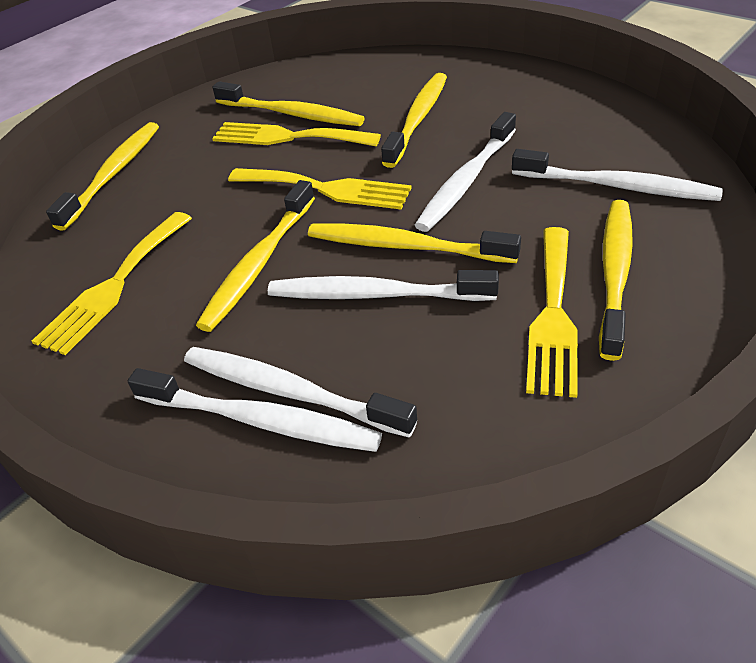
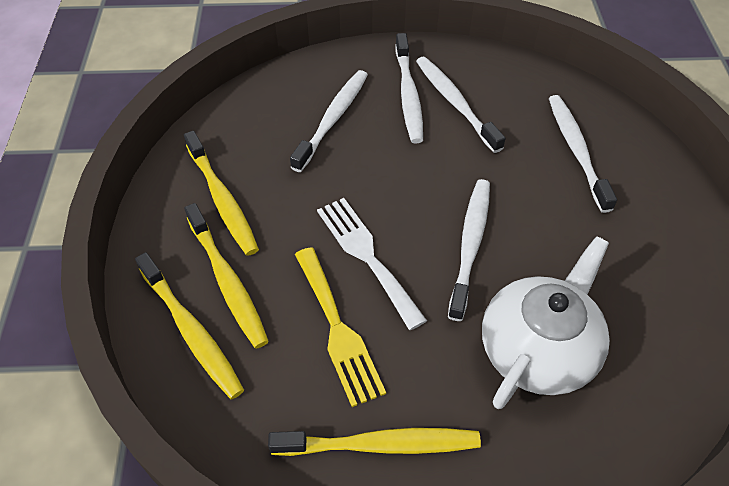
white fork: none = 0 -> [317,198,427,330] = 1
white teapot: none = 0 -> [482,236,610,409] = 1
yellow fork: [32,212,192,355] [212,122,381,146] [228,168,412,209] [526,227,578,398] = 4 -> [295,247,386,407] = 1
yellow toothbrush: [46,122,159,231] [196,180,315,332] [213,82,364,126] [308,224,521,263] [381,73,447,168] [599,200,633,361] = 6 -> [135,252,244,399] [184,131,259,256] [184,203,269,349] [268,428,481,456] = 4

